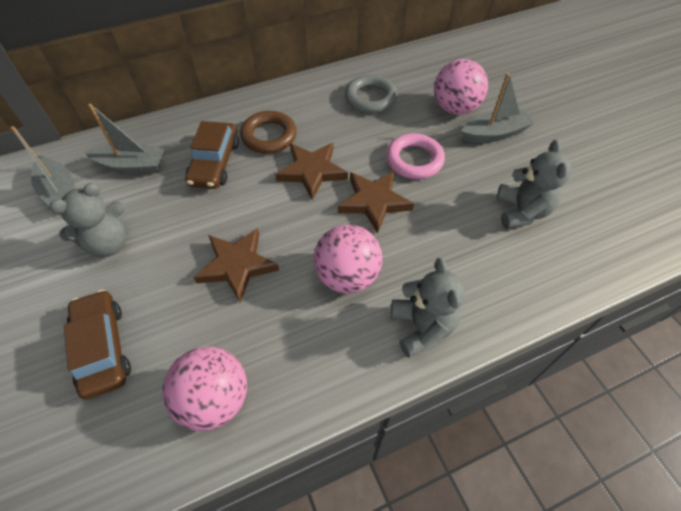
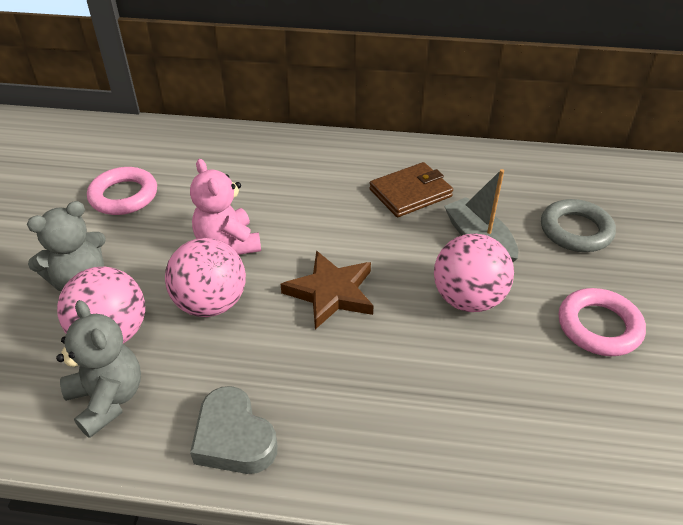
brown car: [64,290,131,399] [185,121,239,189] = 2 -> none = 0
brown ring: [240,111,297,154] = 1 -> none = 0
brown star: [193,228,279,303] [275,143,348,200] [338,171,414,233] = 3 -> [281,251,374,329] = 1
brown wallet: none = 0 -> [369,162,453,217] = 1
grey boat: [11,126,75,206] [84,104,164,174] [461,73,534,143] = 3 -> [444,169,518,262] = 1
grey heart: none = 0 -> [190,386,277,474] = 1
grey teddy bear: [49,183,127,257] [391,258,465,358] [497,140,571,229] = 3 -> [27,201,106,291] [56,300,141,438] = 2
pink ring: [386,133,445,179] = 1 -> [87,167,157,215] [559,288,646,356] = 2
pink teddy bear: none = 0 -> [190,159,261,255] = 1

